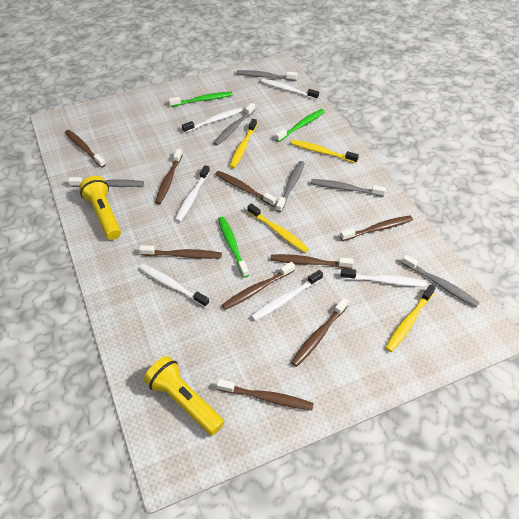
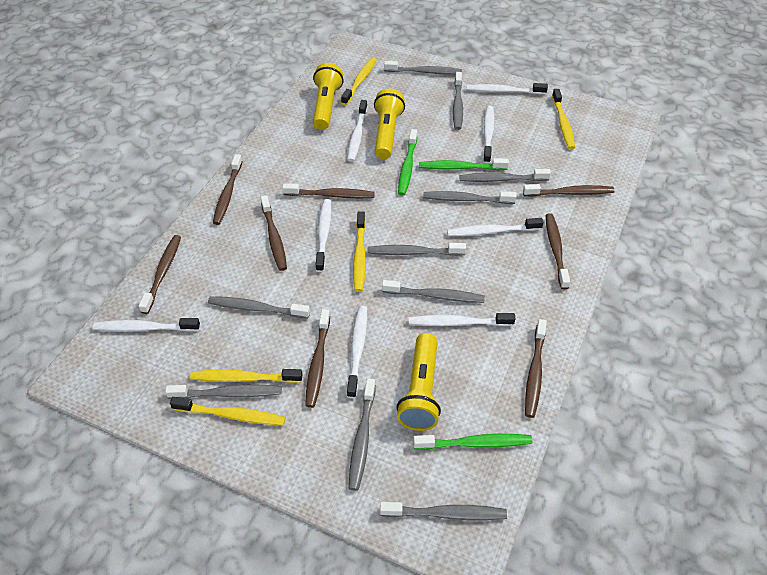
brown toothbrush: [65,130,106,168] [139,245,222,259] [155,149,183,204] [215,171,277,207] [217,379,314,410] [222,262,295,310] [270,254,354,269] [291,298,349,367] [340,216,413,241] = 9 -> [139,235,181,314] [213,154,243,225] [261,195,287,271] [282,183,375,198] [305,309,330,408] [523,184,615,197] [525,319,547,418] [546,213,570,289] = 8
grey toothbrush: [68,177,144,187] [213,103,255,146] [236,70,297,81] [276,161,305,212] [311,179,386,197] [402,254,480,307] = 6 -> [165,384,282,399] [208,296,310,318] [349,379,376,491] [368,243,466,256] [380,502,507,520] [382,280,485,303] [384,61,462,75] [423,191,516,204] [453,72,463,130] [459,169,551,182] = 10
white toothbrush: [139,264,209,307] [175,165,210,222] [182,107,243,133] [251,270,323,321] [261,79,319,100] [341,268,426,287] = 6 -> [93,318,200,332] [316,199,332,272] [347,100,367,162] [347,306,367,398] [409,313,516,326] [447,218,543,236] [466,83,548,94] [483,106,495,164] = 8
yellow flashlight: [79,176,121,240] [144,356,224,436] = 2 -> [313,63,344,130] [374,89,405,159] [396,333,441,431] = 3
yellow toothbrush: [230,119,257,168] [247,203,309,252] [291,140,359,163] [386,285,435,352] = 4 -> [170,397,286,425] [190,369,302,383] [341,57,377,105] [353,211,366,292] [552,89,575,149] = 5

